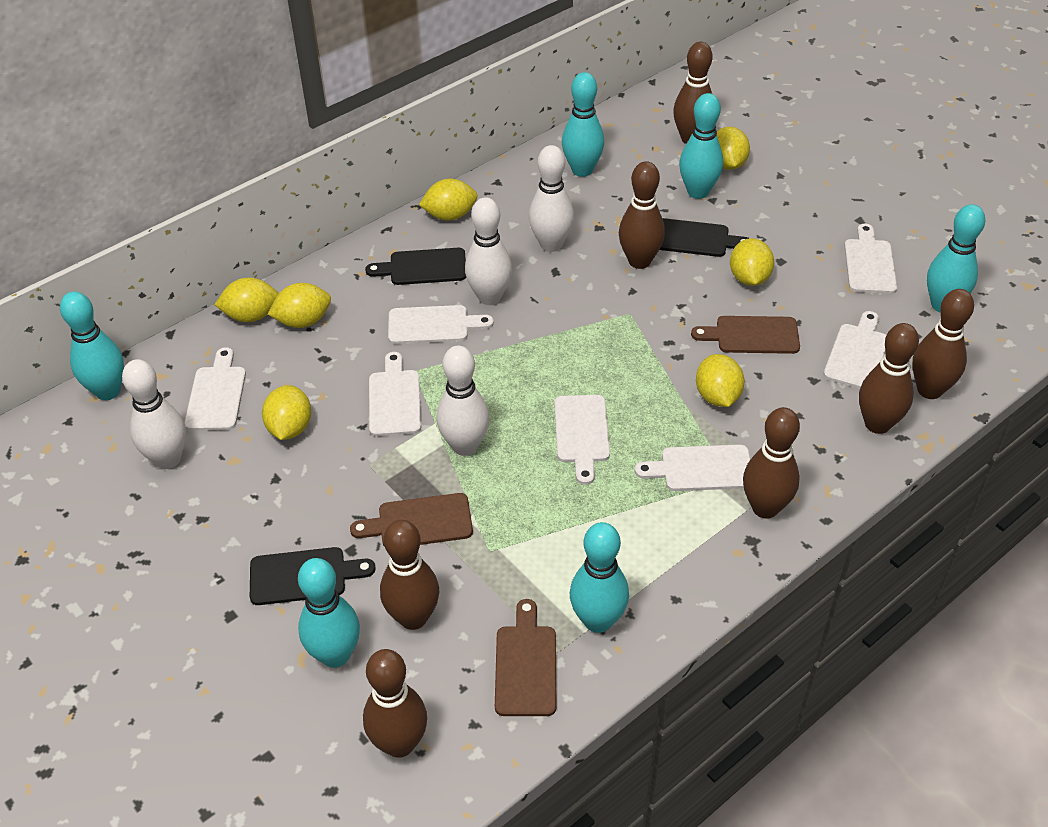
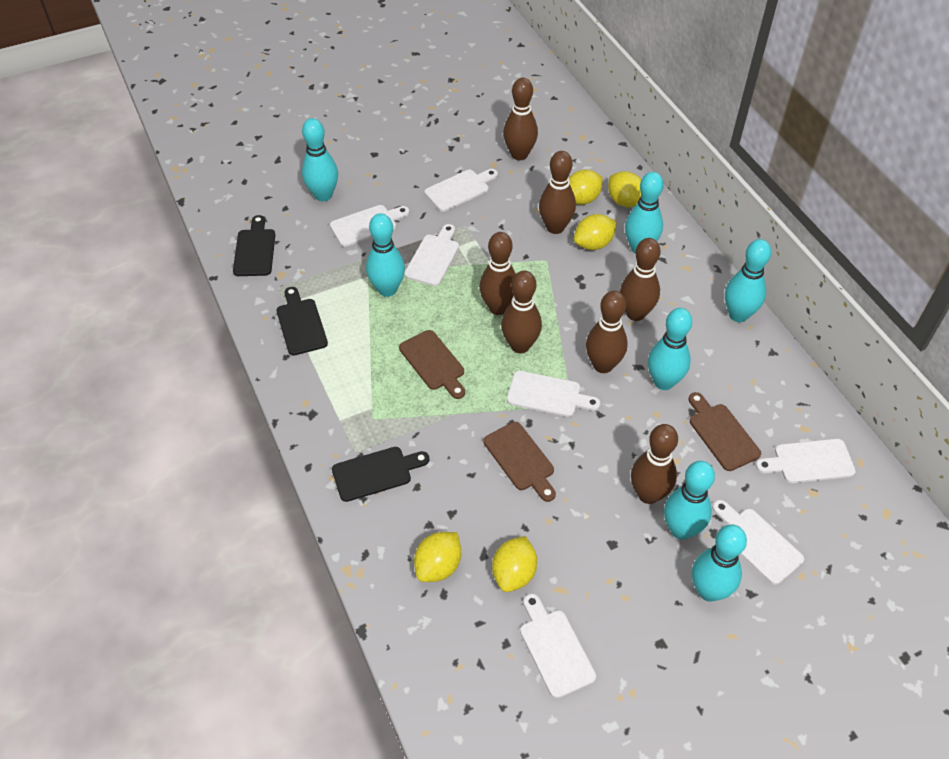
turquoise bowling pin: [60,291,124,400] [298,558,360,668] [562,72,604,177] [570,522,629,633] [679,93,723,199] [927,204,985,312] = 6 -> [302,118,338,201] [366,213,405,297] [625,172,664,254] [648,308,692,390] [664,461,715,540] [692,524,747,602] [725,239,771,322] = 7
white bowling pin: [122,359,186,469] [437,346,489,456] [465,197,512,305] [529,145,574,252] = 4 -> none = 0
yellow lemon: [214,278,279,322] [262,385,311,440] [268,283,331,328] [419,179,477,221] [696,354,745,407] [717,127,750,170] [730,238,774,286] = 7 -> [414,532,461,582] [492,536,537,592] [569,170,603,205] [574,214,617,250] [608,171,641,207] = 5

